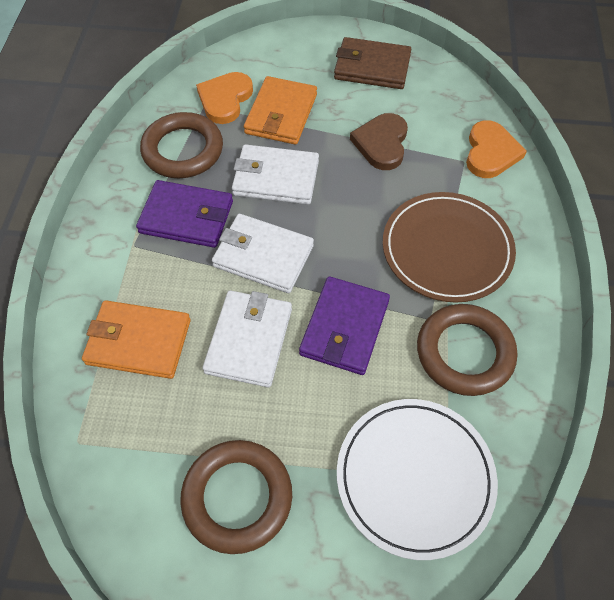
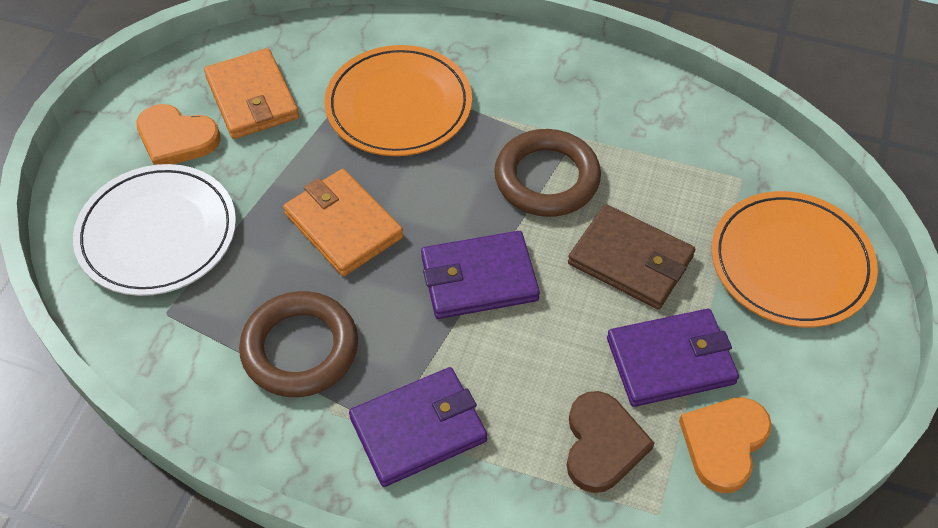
brown plate: [383,192,516,303] = 1 -> none = 0
brown ring: [140,112,223,178] [180,440,292,554] [417,304,517,396] = 3 -> [239,291,358,397] [494,129,601,217] = 2
orange plate: none = 0 -> [325,45,472,156] [711,191,878,328] = 2
purple wallet: [136,180,233,248] [299,276,390,375] = 2 -> [349,367,487,487] [421,231,540,319] [607,309,739,407] = 3
white wallet: [203,290,292,387] [212,214,314,293] [232,144,319,204] = 3 -> none = 0

